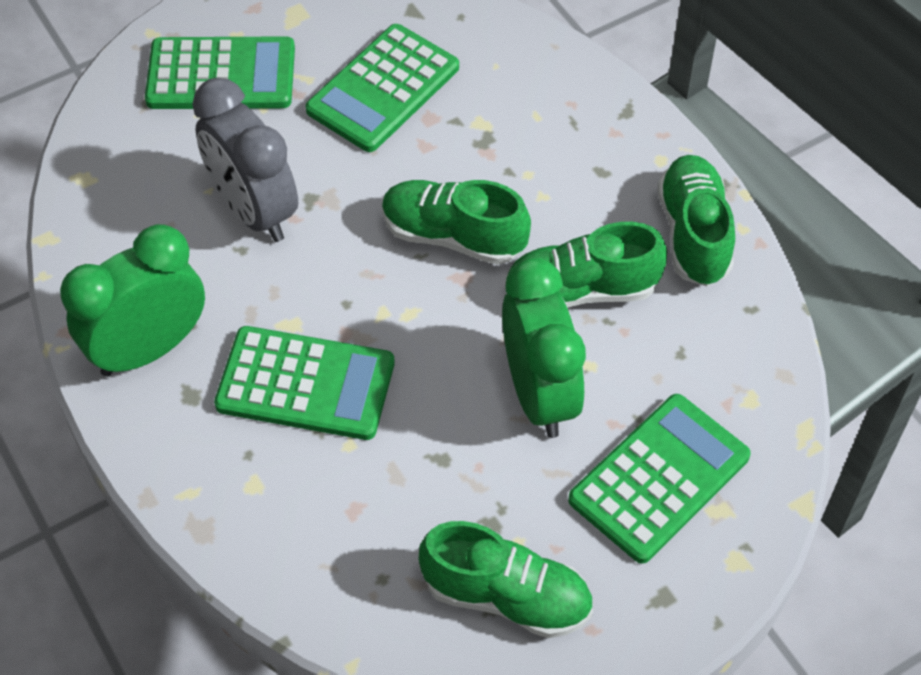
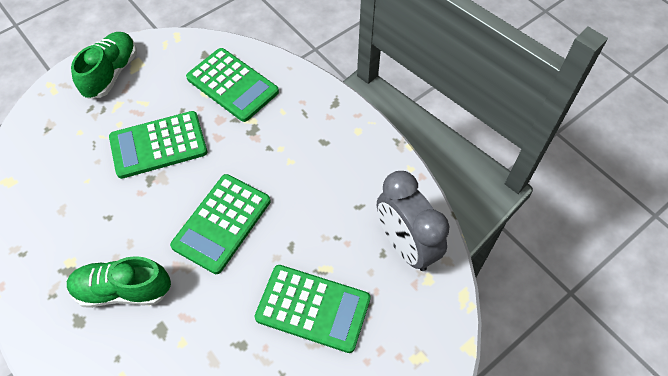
green clock: [60,224,205,377] [502,257,586,438] = 2 -> none = 0
green shoe: [382,180,531,265] [419,521,593,638] [505,222,667,307] [657,155,735,286] = 4 -> [67,256,171,308] [71,32,137,99] = 2

